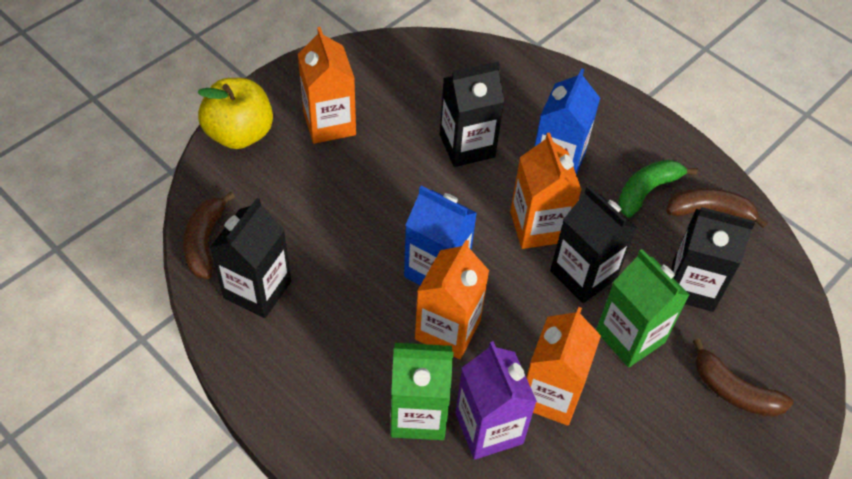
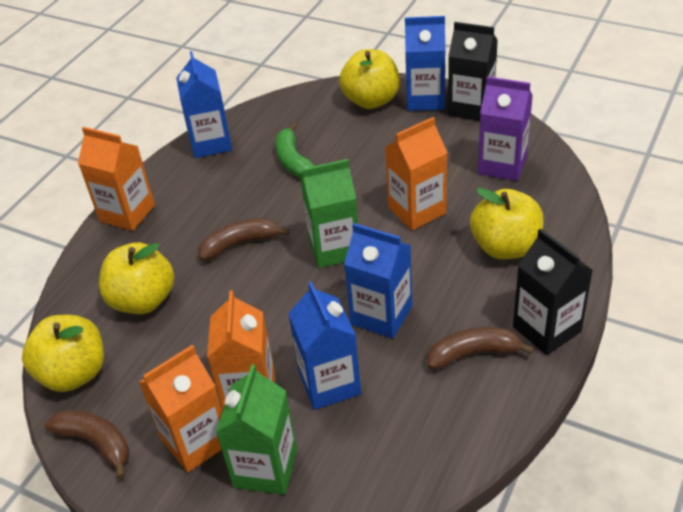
black carton: [210,198,291,318] [440,62,504,167] [550,185,636,303] [671,207,755,312] = 4 -> [448,22,498,121] [513,228,593,355] = 2
blue carton: [404,186,477,285] [534,68,600,175] = 2 -> [176,51,232,158] [288,281,361,410] [344,223,412,339] [405,16,445,111] = 4
yellow apple: [197,78,273,149] = 1 -> [22,315,104,392] [99,242,174,314] [339,49,400,109] [470,188,544,259] = 4

